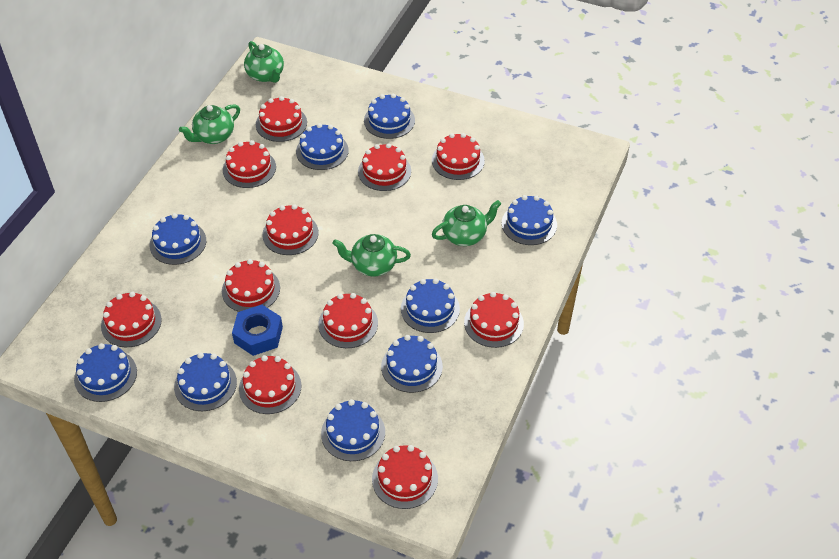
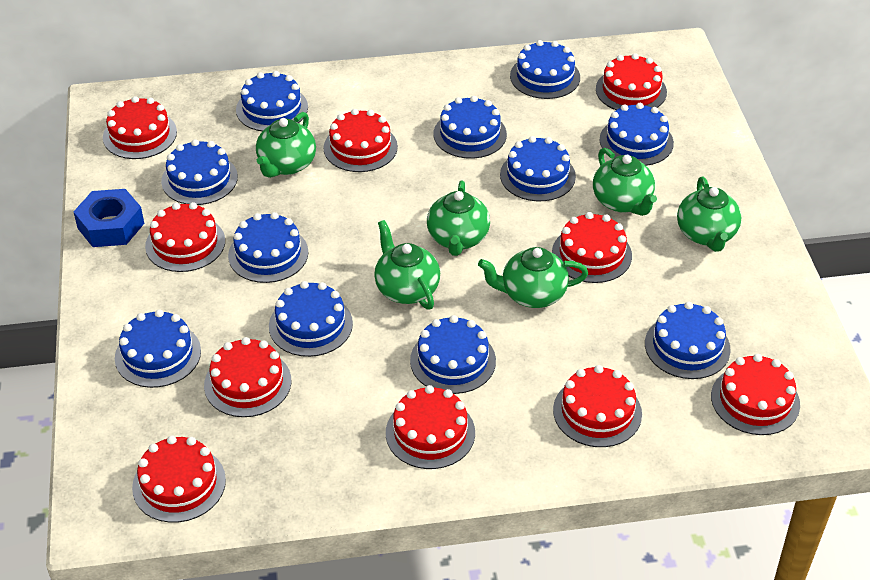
blue cake: [74,343,137,402] [149,213,206,265] [174,352,237,411] [296,123,349,170] [321,399,385,461] [364,94,415,139] [381,335,443,393] [401,278,460,333] [502,195,557,245] = 9 -> [115,309,201,388] [161,139,238,205] [228,212,308,283] [236,71,308,131] [269,281,353,357] [410,315,496,394] [434,96,507,159] [500,136,576,201] [510,40,580,99] [599,103,674,166] [645,302,731,379] = 11
green teapot: [179,104,240,144] [244,41,284,83] [333,234,411,277] [432,200,501,246] = 4 -> [256,112,316,178] [374,220,440,310] [427,181,490,256] [478,247,588,308] [593,148,657,216] [677,177,741,252] = 6
red cake: [101,291,162,347] [222,259,280,312] [223,140,276,188] [239,355,302,414] [256,96,307,142] [262,204,319,255] [318,293,378,348] [358,143,411,191] [372,445,438,509] [432,133,485,180] [464,292,524,348] = 11 -> [103,96,177,159] [132,435,226,523] [145,202,225,272] [204,337,291,417] [323,109,398,172] [386,385,475,469] [552,212,632,283] [553,365,642,447] [596,53,667,110] [711,354,800,435] = 10

